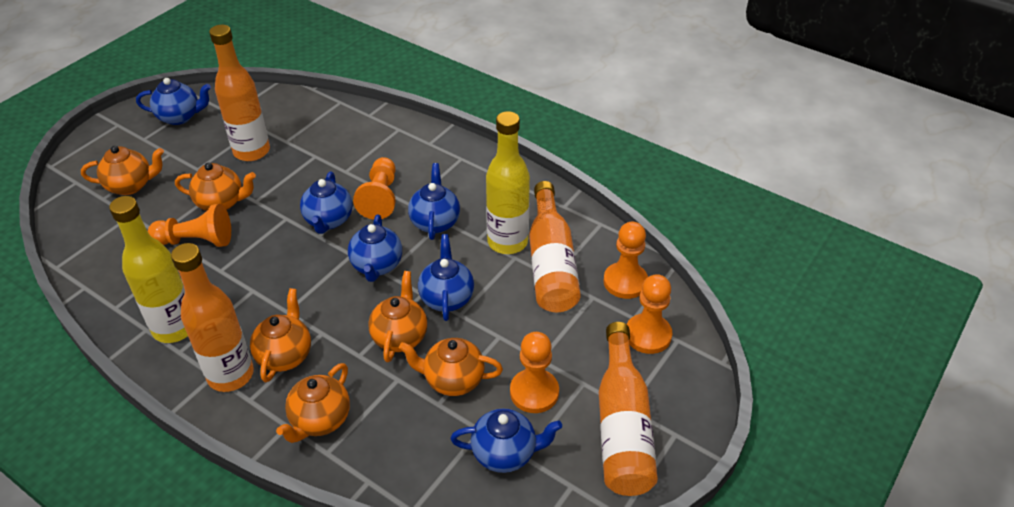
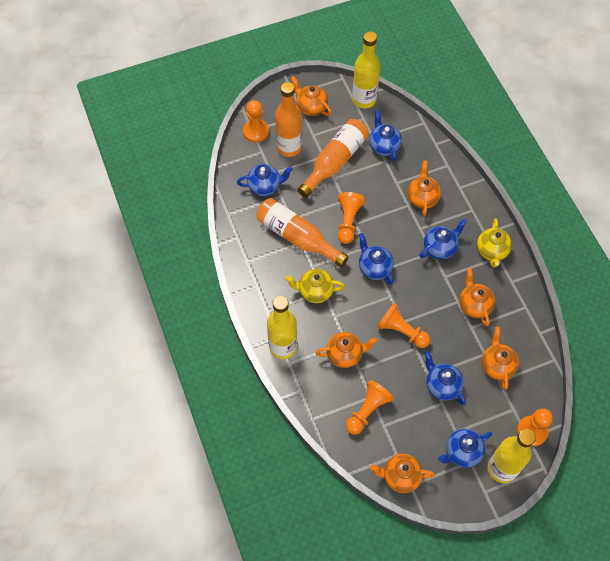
orange bottle: [171,243,254,392] [209,25,270,161] [529,181,581,312] [599,322,658,496] = 4 -> [256,198,349,267] [275,82,302,157] [298,119,369,198] = 3
yellow bottle: [109,196,188,343] [486,111,530,254] = 2 -> [267,296,297,359] [352,31,380,108] [488,429,536,483] = 3
yellow teapot: none = 0 -> [285,269,345,303] [477,218,512,268] = 2

